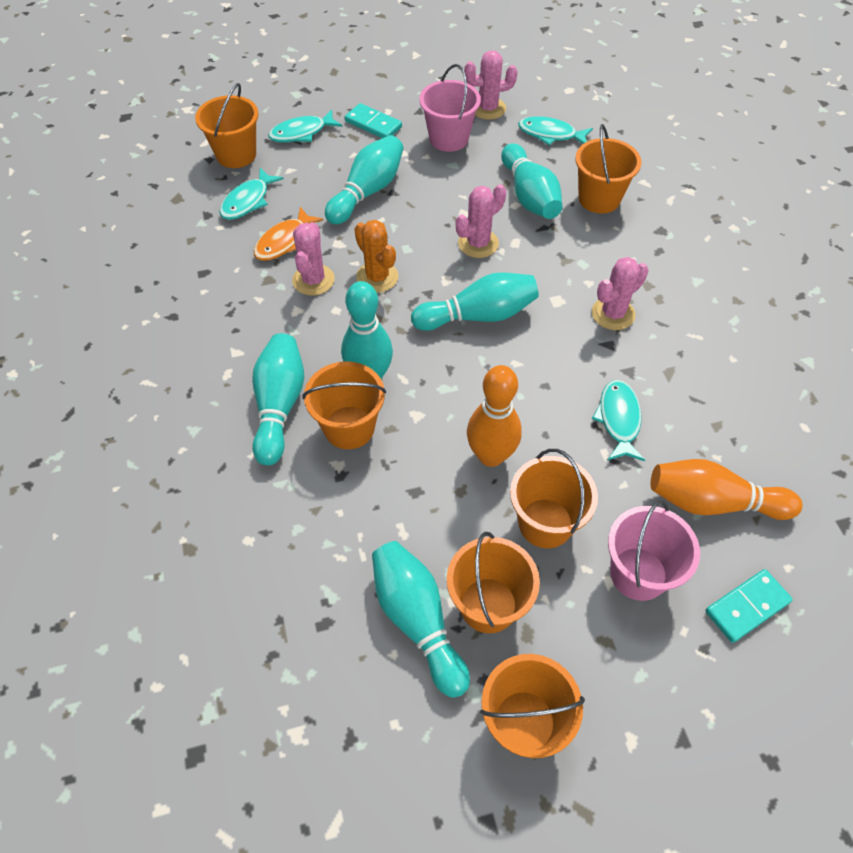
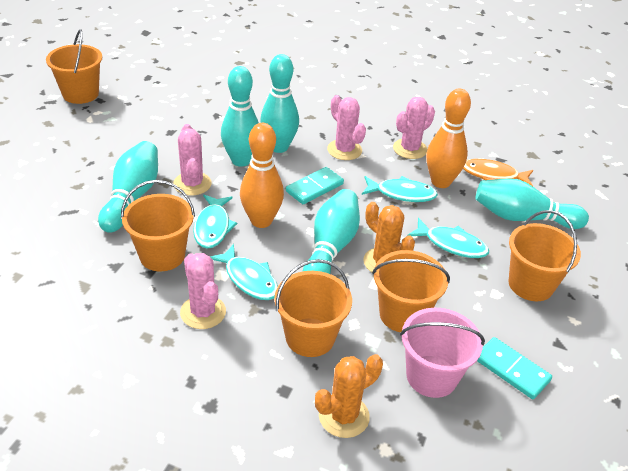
orange bucket: [195,83,259,168] [303,362,386,449] [447,532,540,633] [480,654,585,758] [510,449,598,548] [575,124,642,213] = 6 -> [46,29,102,104] [121,180,195,271] [274,259,352,357] [372,250,450,332] [508,210,581,301] = 5
orange cactus: [355,220,398,292] = 1 -> [315,354,383,438] [363,202,415,272] = 2
pink bucket: [420,64,481,152] [608,500,700,601] = 2 -> [400,308,485,398] = 1
turquoise bowling pin: [252,333,304,466] [325,135,403,225] [341,281,393,379] [372,541,470,698] [411,272,539,331] [501,144,563,219] = 6 -> [98,141,158,233] [221,66,259,167] [260,54,299,153] [303,189,360,274] [475,178,589,229] = 5

